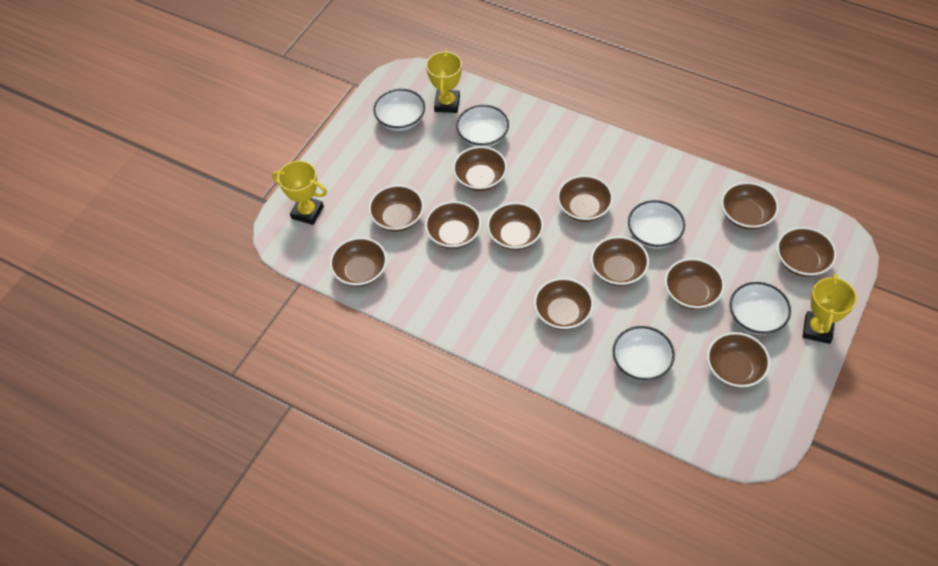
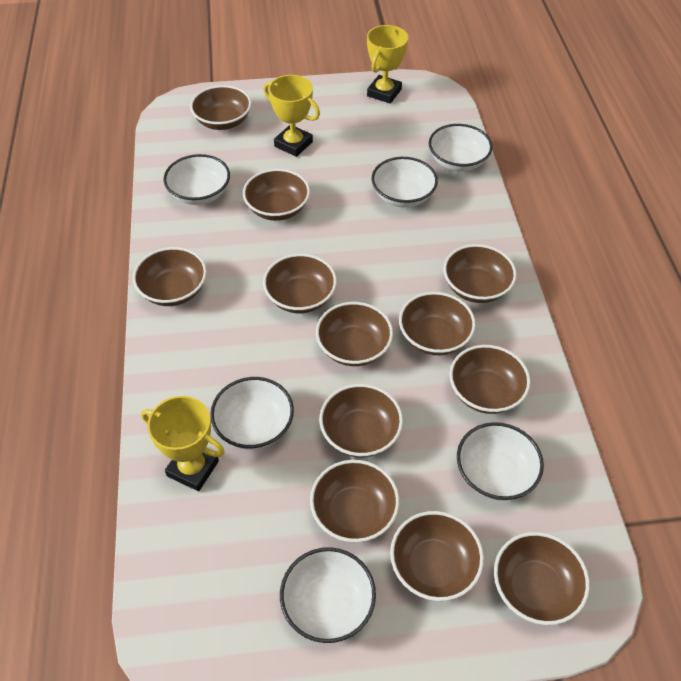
white bowl: [373,89,425,131] [456,105,509,147] [612,326,675,381] [628,200,685,249] [729,282,791,335] = 5 -> [163,154,230,205] [210,377,294,450] [280,547,376,643] [372,157,438,207] [429,124,493,171] [457,422,544,500] = 6

